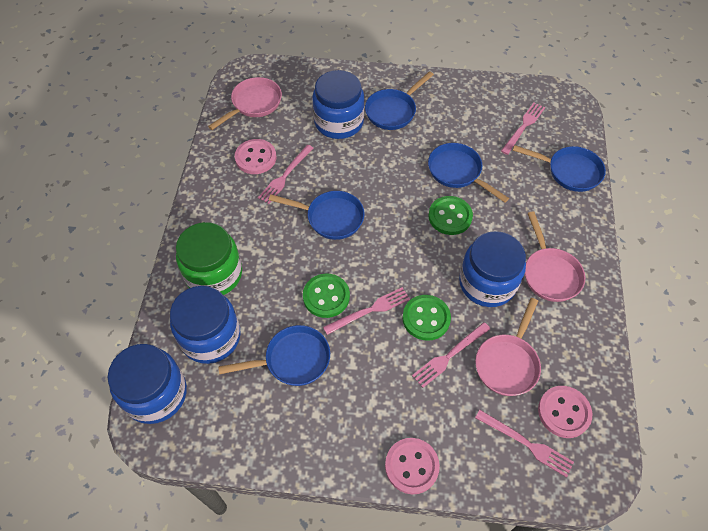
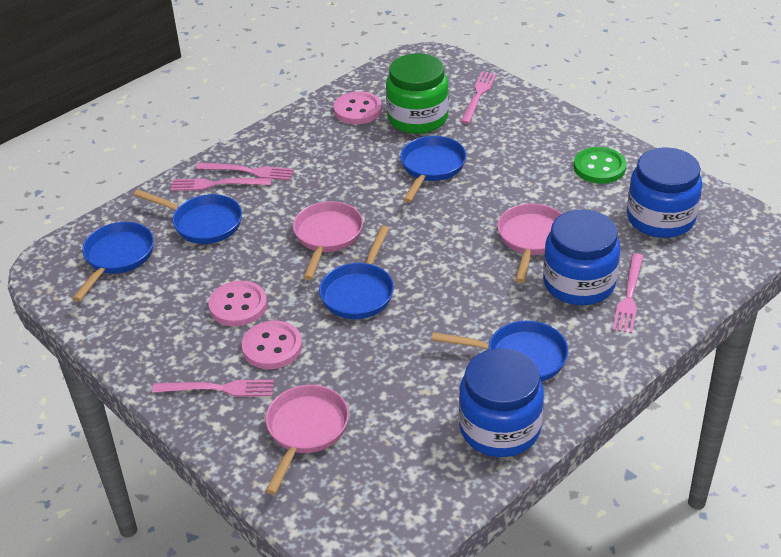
blue jar: [108,344,187,424] [170,286,241,364] [312,70,365,139] [459,231,526,307] = 4 -> [459,348,544,457] [543,209,621,305] [627,147,702,238] = 3
green button: [303,274,350,318] [402,295,451,341] [429,196,473,235] = 3 -> [574,147,626,184] = 1

